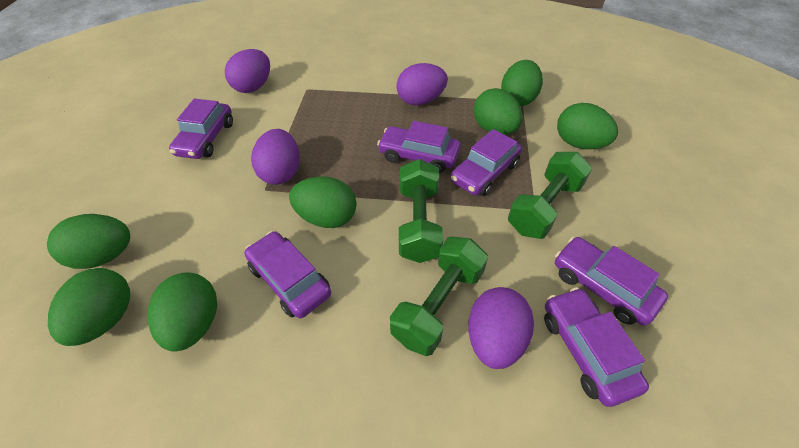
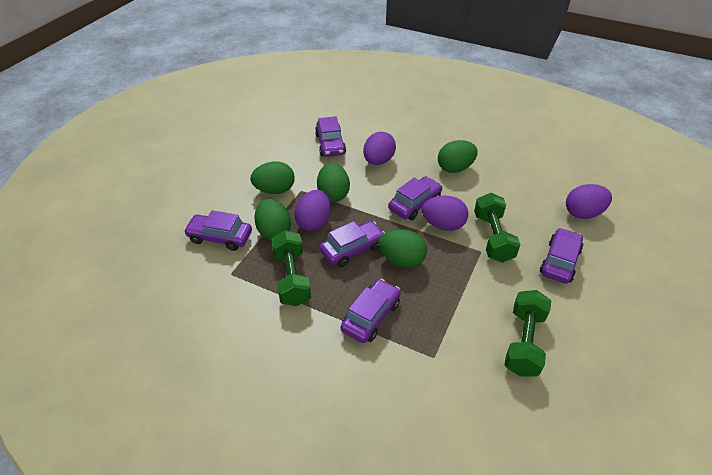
green egg: [47,214,130,269] [48,268,130,346] [147,272,217,352] [289,177,357,228] [473,88,523,135] [501,60,543,106] [557,103,618,149] = 7 -> [250,161,295,194] [254,199,291,240] [317,163,350,202] [378,229,427,268] [438,140,478,173] = 5

